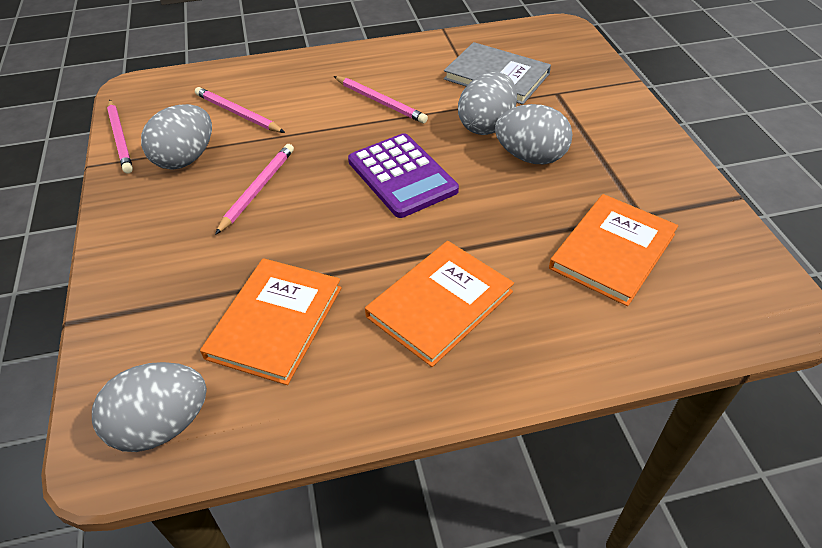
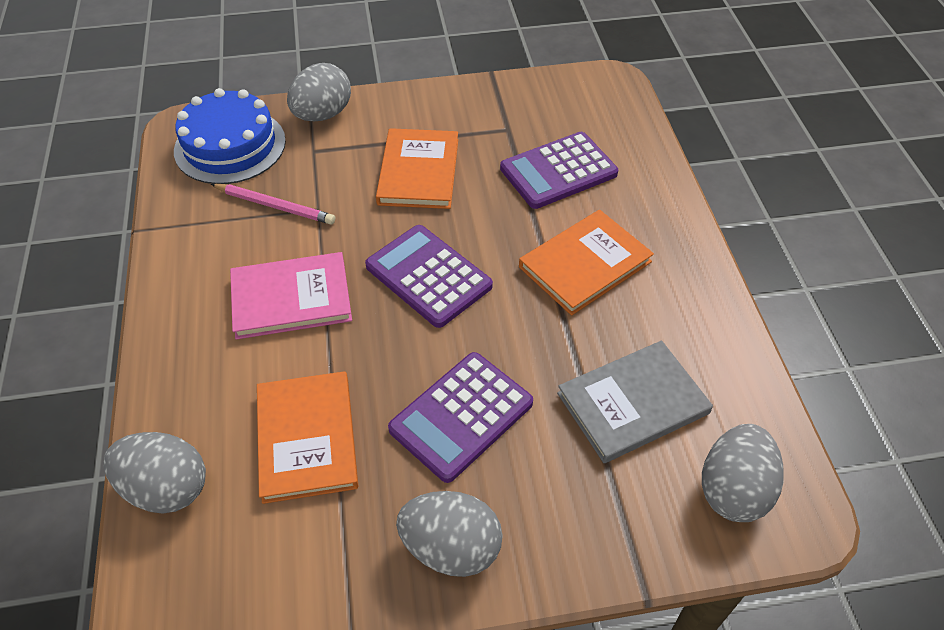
blue cake: none = 0 -> [174,88,286,184] = 1
pink book: none = 0 -> [230,252,352,339] = 1
pink pencil: [107,100,133,174] [195,87,285,133] [215,144,294,235] [334,76,428,123] = 4 -> [211,184,335,224] = 1
purple calculator: [348,133,459,218] = 1 -> [365,225,493,328] [388,352,533,483] [500,132,618,209] = 3

